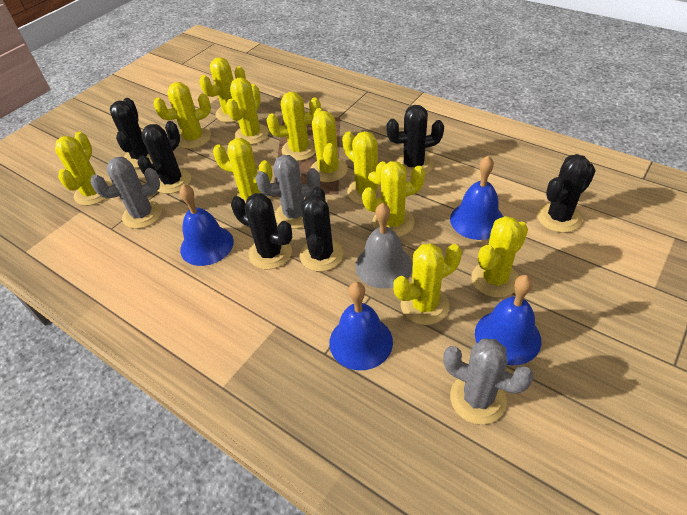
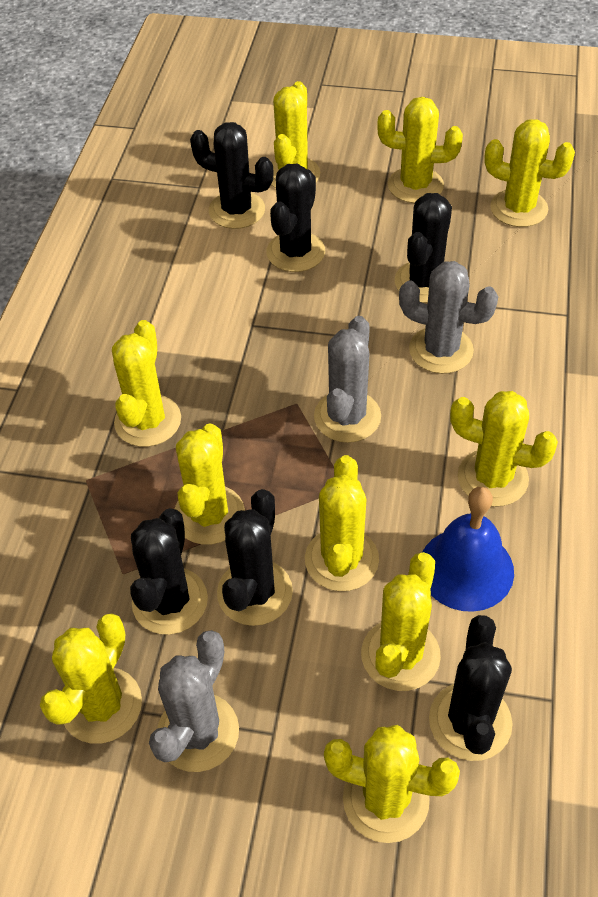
blue bell: [180,184,234,266] [329,282,393,370] [450,156,503,240] [475,275,541,365] = 4 -> [423,487,514,612] = 1
grey bell: [355,203,413,289] = 1 -> none = 0
yellow cactus: [55,132,111,206] [154,82,211,149] [199,57,246,122] [213,138,273,204] [226,78,269,145] [266,92,321,161] [310,108,348,182] [342,131,386,205] [362,161,425,237] [393,243,462,325] [472,216,528,298] = 11 -> [40,613,142,744] [112,320,181,447] [174,424,245,545] [271,81,320,188] [305,455,379,591] [324,725,460,843] [361,552,441,691] [377,97,463,203] [450,391,558,507] [484,119,575,227] = 10

